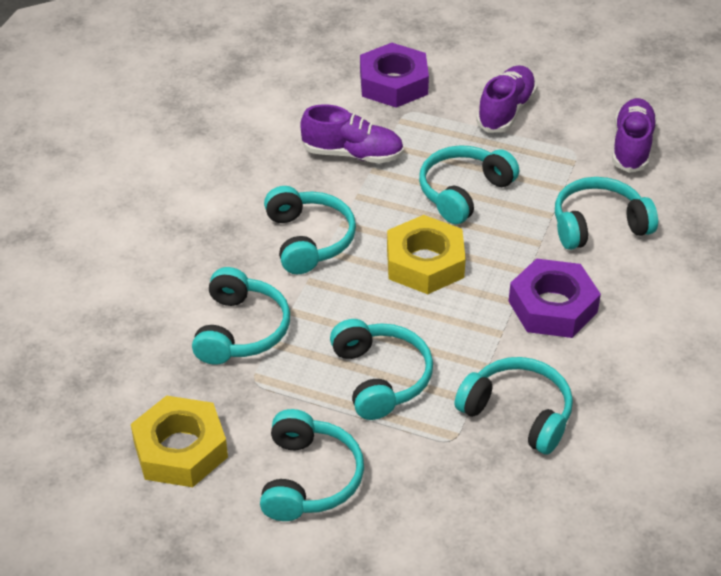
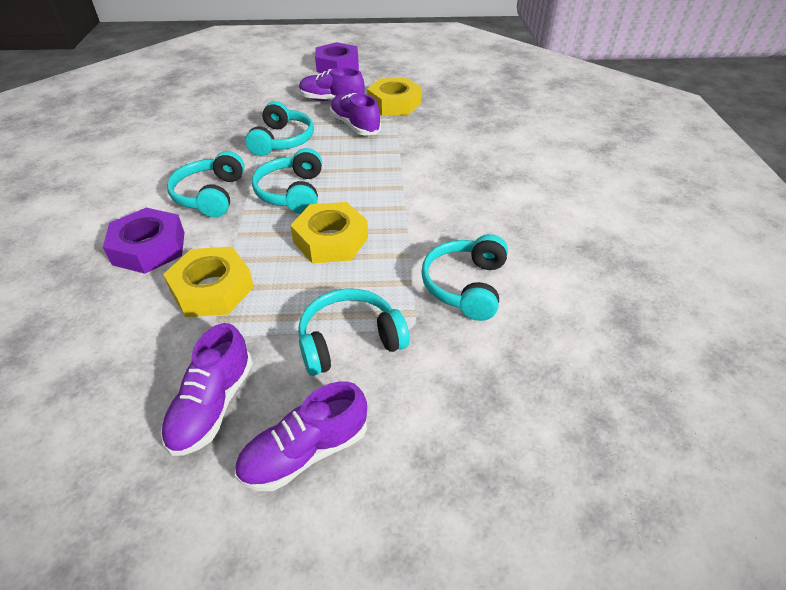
purple shoe: [300,104,404,163] [476,66,537,133] [612,98,657,173] = 3 -> [161,323,253,456] [235,381,367,491] [299,67,364,101] [330,93,381,135] = 4
turquoise headphones: [192,267,290,365] [260,409,364,521] [264,186,356,274] [330,319,433,420] [419,145,519,224] [454,357,573,455] [555,177,658,250] = 7 -> [167,151,245,218] [245,101,314,156] [252,148,322,214] [298,289,409,376] [421,234,508,321] = 5
yellow nut: [131,396,228,487] [387,215,466,294] = 2 -> [163,247,254,317] [290,202,368,263] [367,78,422,115] = 3

